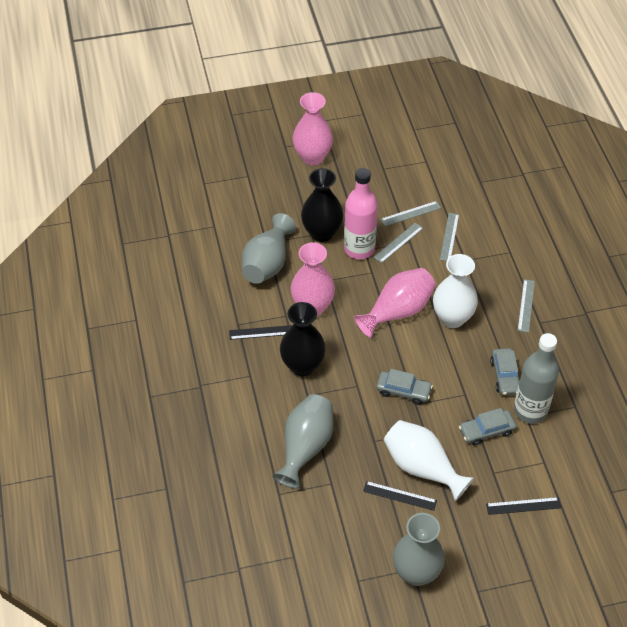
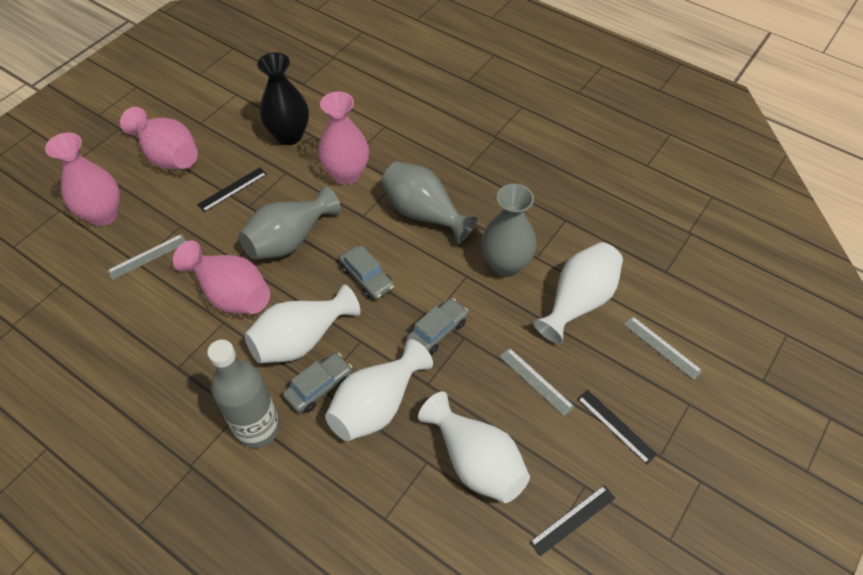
black vase: [280,302,326,376] [301,168,343,242] = 2 -> [257,52,309,145] = 1
grey ruler: [374,223,423,263] [381,201,441,226] [440,213,459,261] [518,279,535,333] = 4 -> [107,234,186,280] [499,348,575,416] [624,316,703,380] = 3
pink bottle: [344,168,378,259] = 1 -> none = 0
pink vase: [291,242,335,316] [293,92,333,165] [354,268,436,338] = 3 -> [45,133,120,226] [120,107,198,169] [173,240,270,314] [318,91,369,185] = 4
white vase: [384,420,474,501] [433,254,478,328] = 2 -> [244,284,360,363] [325,339,433,441] [418,392,530,503] [533,242,623,344] = 4

